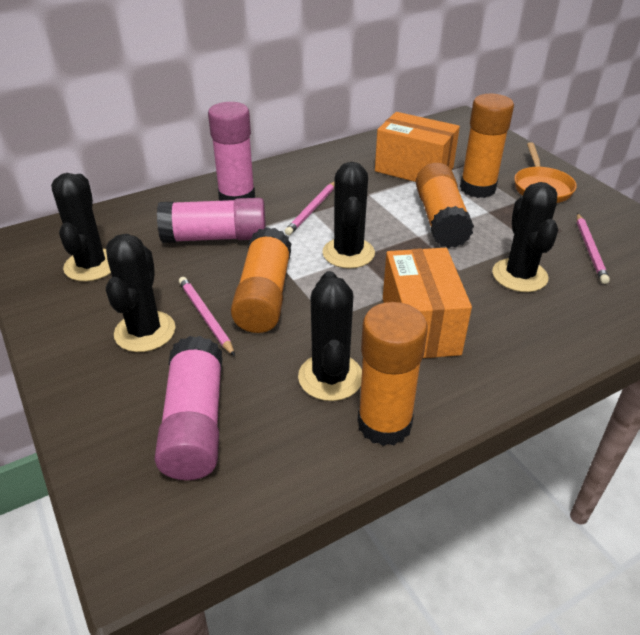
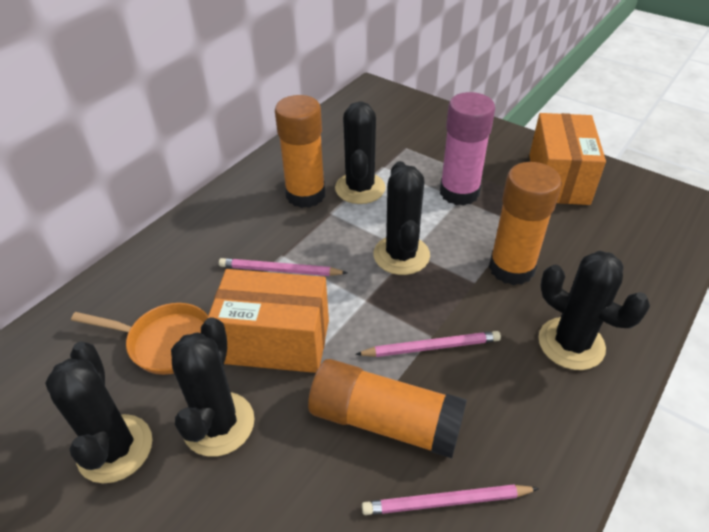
orange glue stick: [231,227,292,333] [358,302,428,446] [416,163,474,248] [460,94,514,198] = 4 -> [275,95,325,208] [308,359,467,458] [489,162,562,285] = 3
pink glue stick: [154,336,222,480] [157,198,266,243] [208,102,255,201] = 3 -> [440,92,495,206] = 1

